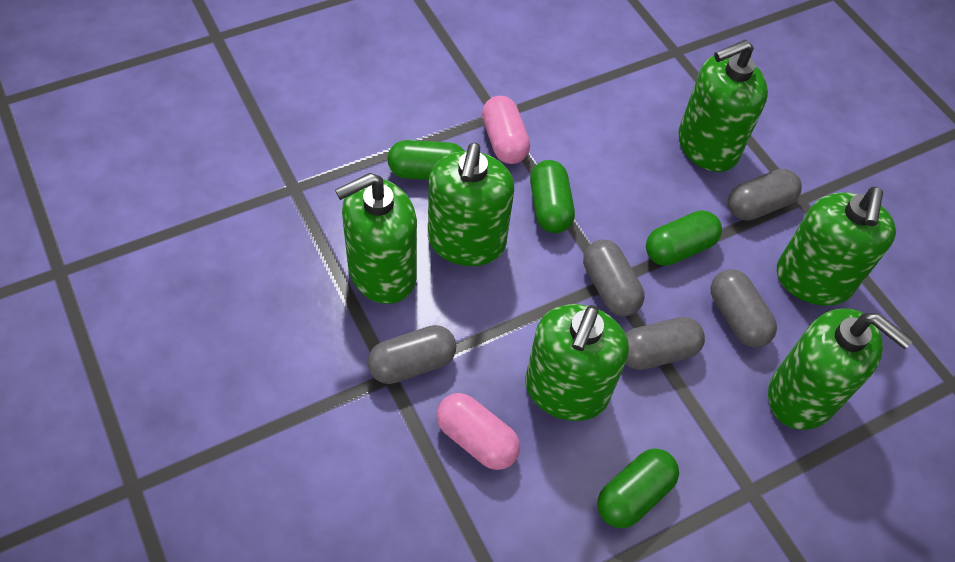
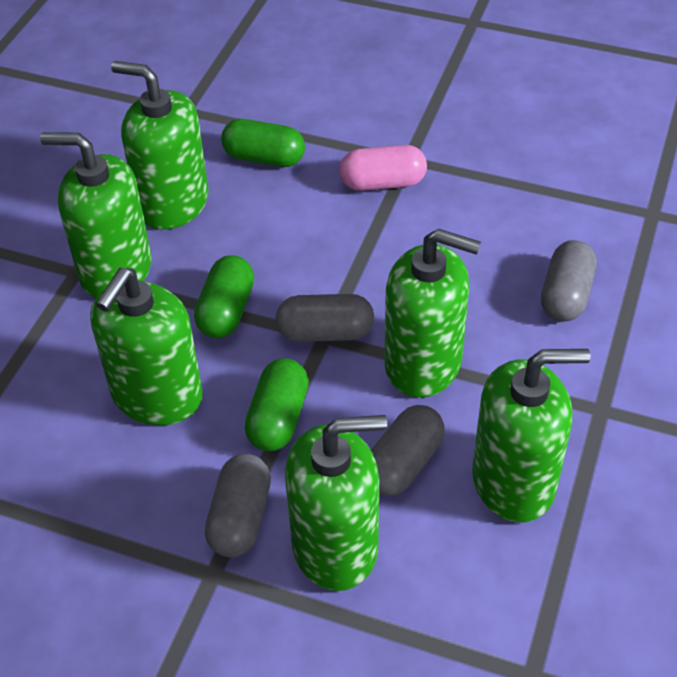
green capsule: [387,140,464,180] [530,160,575,233] [597,449,679,529] [646,210,722,266] = 4 -> [194,255,254,338] [221,119,305,167] [245,358,309,452] = 3
grey capsule: [367,325,456,384] [583,239,644,316] [625,317,705,370] [711,269,777,348] [728,169,802,221] = 5 -> [205,454,271,557] [276,294,374,342] [371,405,445,495] [541,240,597,322] = 4
pink capsule: [436,393,520,470] [482,96,530,164] = 2 -> [339,145,427,191] = 1

